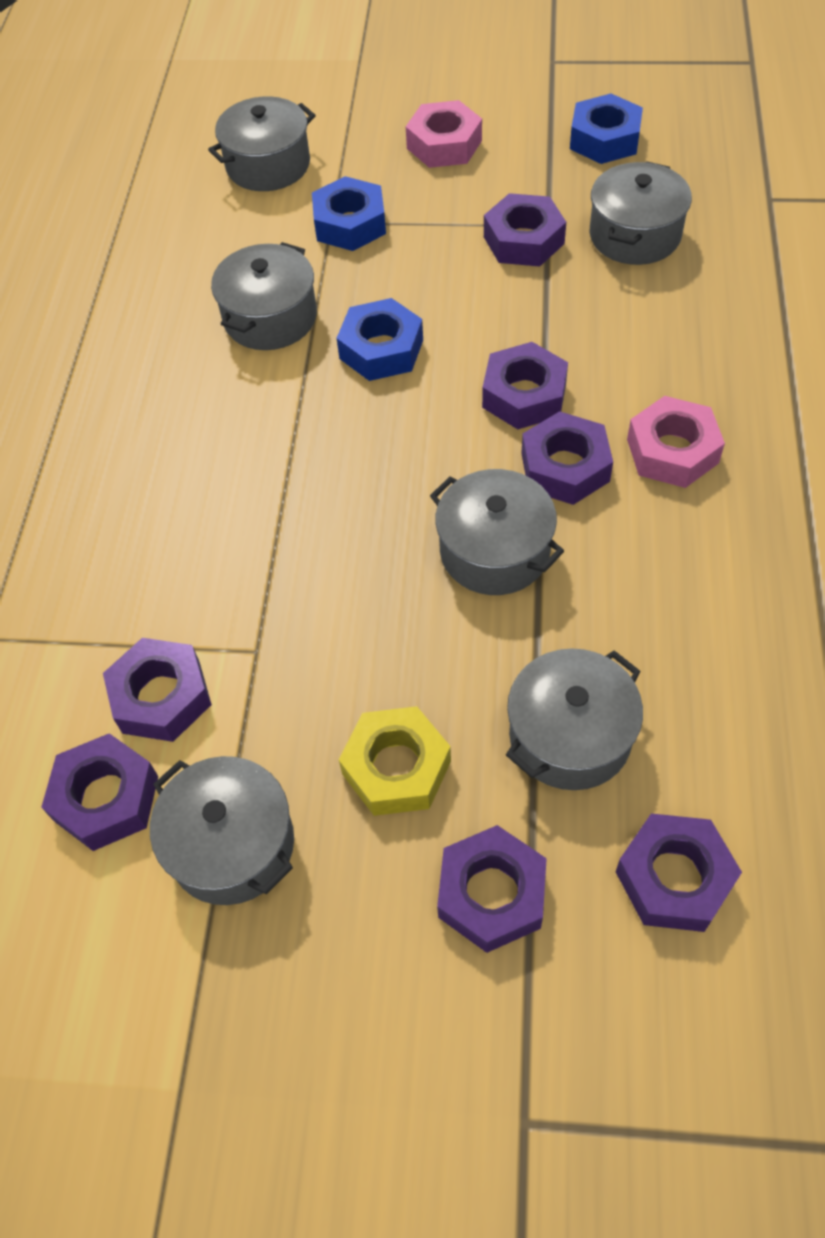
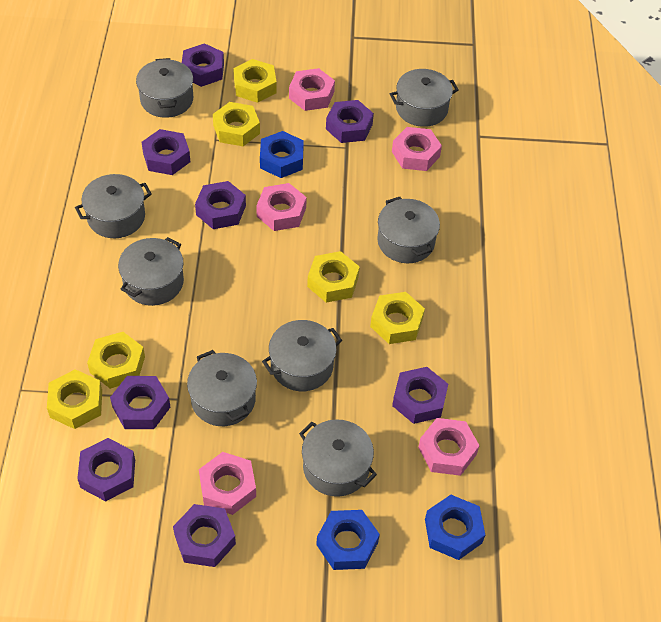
grey pot: [150,756,294,905] [208,96,315,191] [211,242,317,350] [430,469,564,595] [506,648,643,790] [589,161,692,265] = 6 -> [75,174,152,238] [118,237,184,306] [136,58,193,118] [187,350,257,426] [262,320,342,391] [299,420,377,497] [377,197,440,263] [390,69,459,127] = 8
pink nut: [406,100,482,168] [627,396,725,488] = 2 -> [199,452,256,515] [256,183,307,231] [289,68,335,111] [392,127,442,171] [418,418,480,476] = 5
purple nut: [41,733,159,851] [103,638,212,742] [437,825,547,953] [482,342,568,429] [484,193,566,266] [521,411,613,505] [616,813,742,932] = 7 -> [77,438,135,501] [110,376,171,429] [142,129,190,175] [173,504,236,567] [182,43,224,87] [195,181,246,229] [326,100,374,143] [392,367,448,424] = 8
yellow nut: [339,706,451,816] = 1 -> [47,369,102,429] [87,332,145,389] [213,102,260,146] [233,59,277,103] [307,251,360,303] [370,292,425,344] = 6

